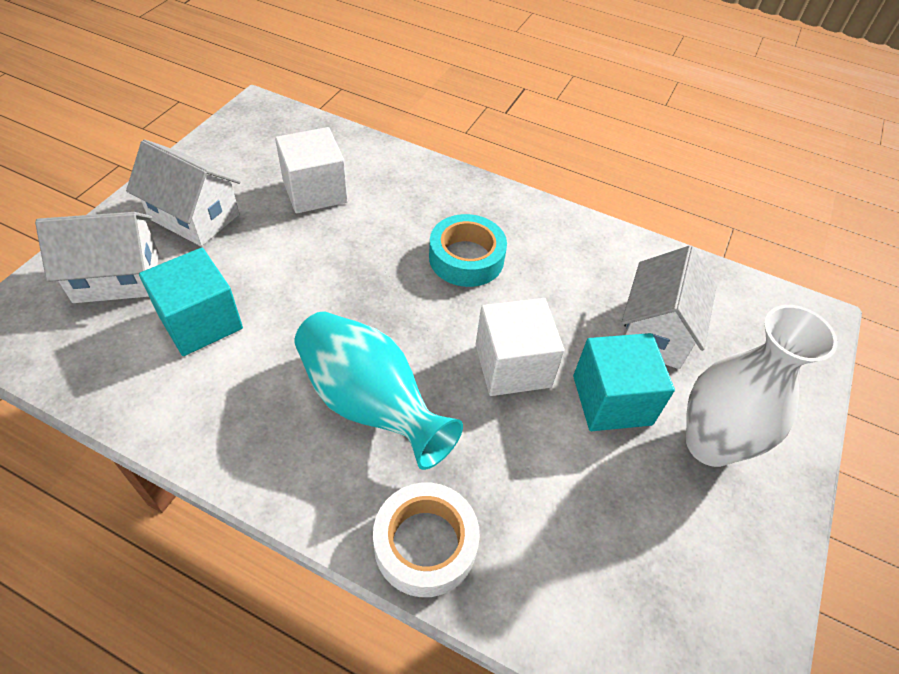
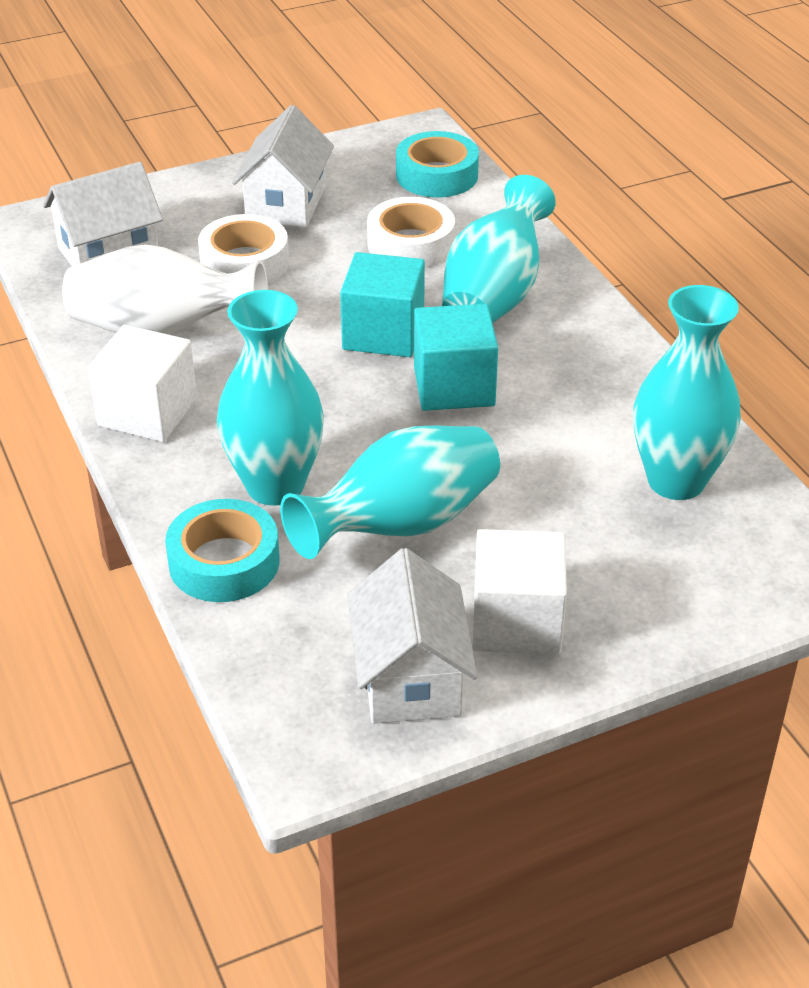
turquoise tape: [429,214,507,287] = 1 -> [165,499,280,602] [396,131,479,197] = 2
turquoise vase: [295,312,463,470] = 1 -> [217,290,324,506] [280,425,500,559] [442,175,556,323] [633,285,741,500] = 4
white tape: [373,483,480,597] = 1 -> [198,214,289,284] [367,197,455,268] = 2

